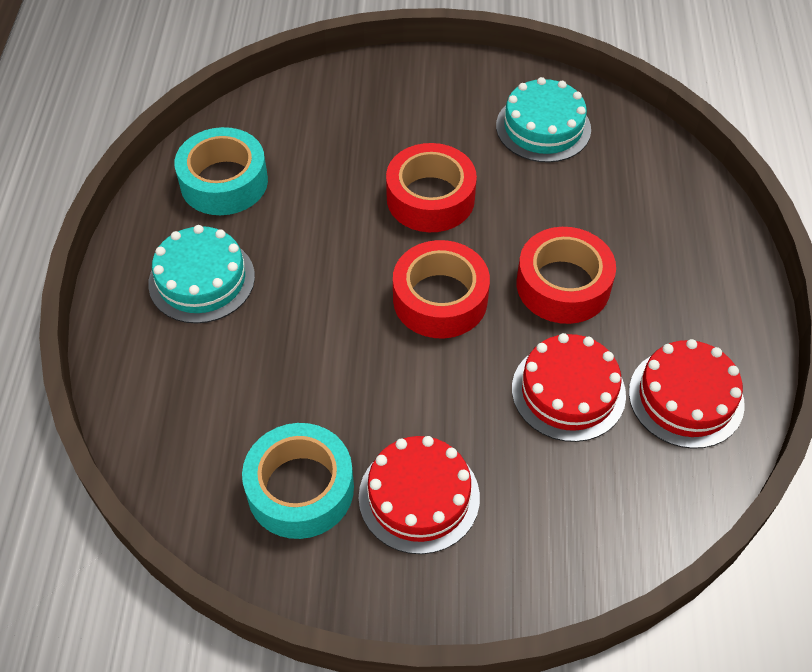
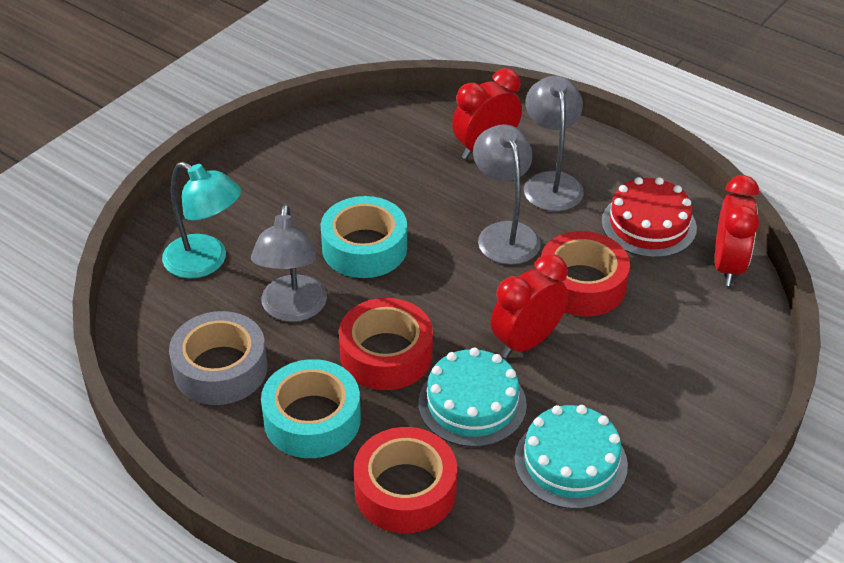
grey lamp: none = 0 -> [251,204,327,322] [473,124,541,265] [524,76,584,211] = 3
grey tape: none = 0 -> [169,311,267,405] = 1
red cake: [359,436,480,554] [512,333,626,442] [629,339,745,449] = 3 -> [601,177,697,258] = 1
red clock: none = 0 -> [452,68,522,159] [491,254,568,358] [715,175,759,286] = 3
turquoise lamp: none = 0 -> [162,162,241,279] = 1

